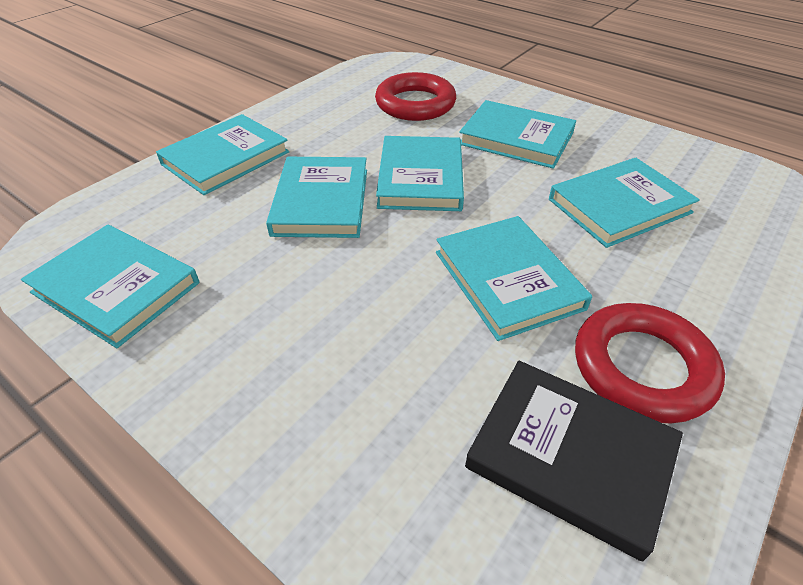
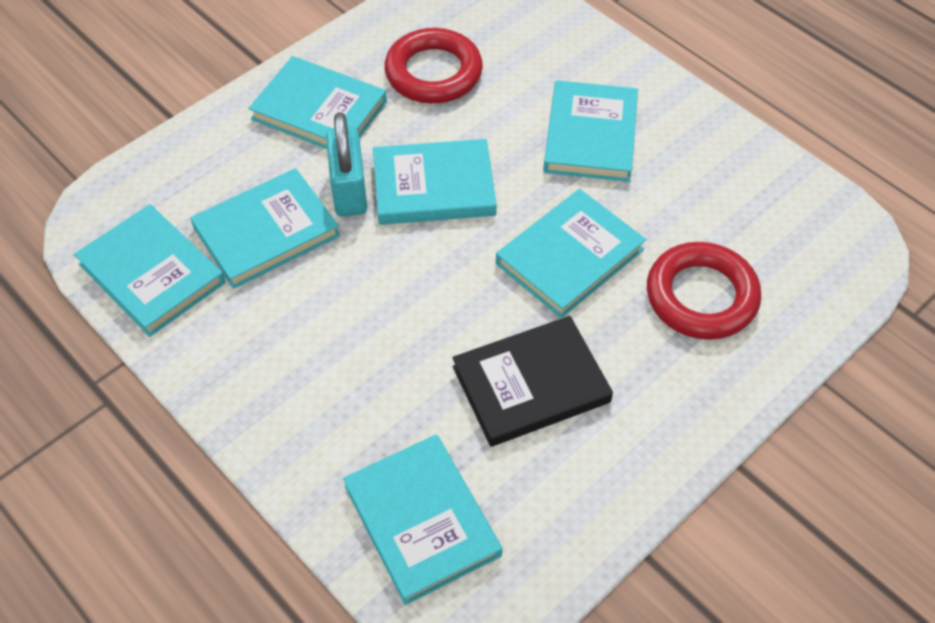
turquoise padlock: none = 0 -> [326,112,367,217] = 1

